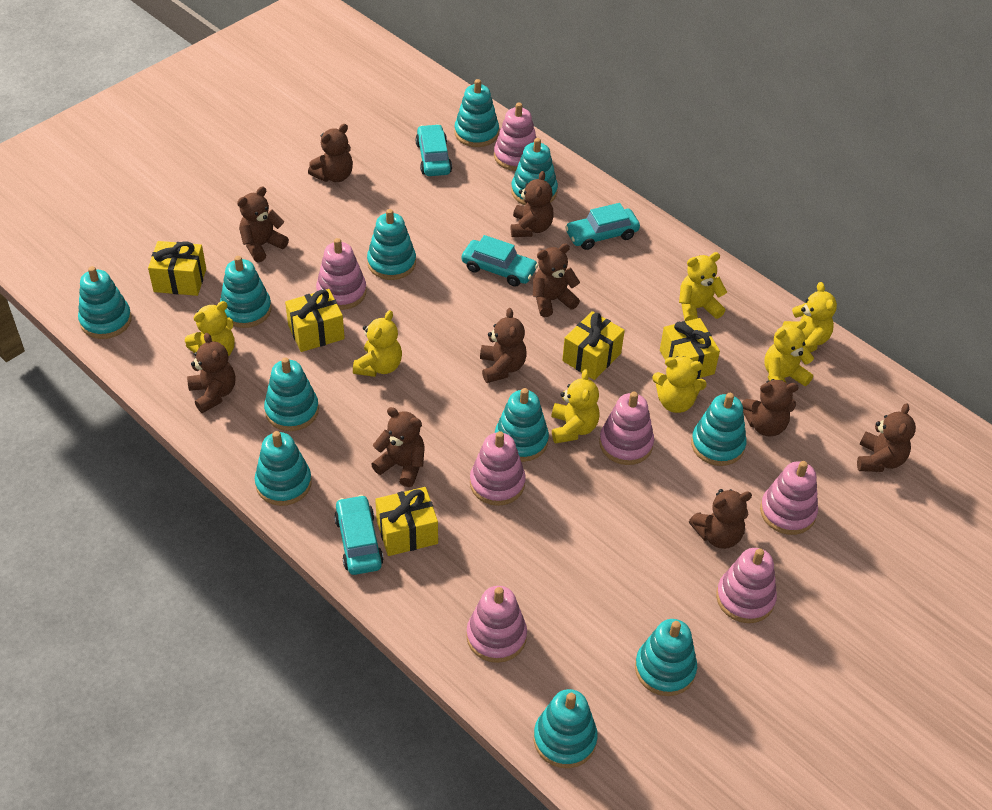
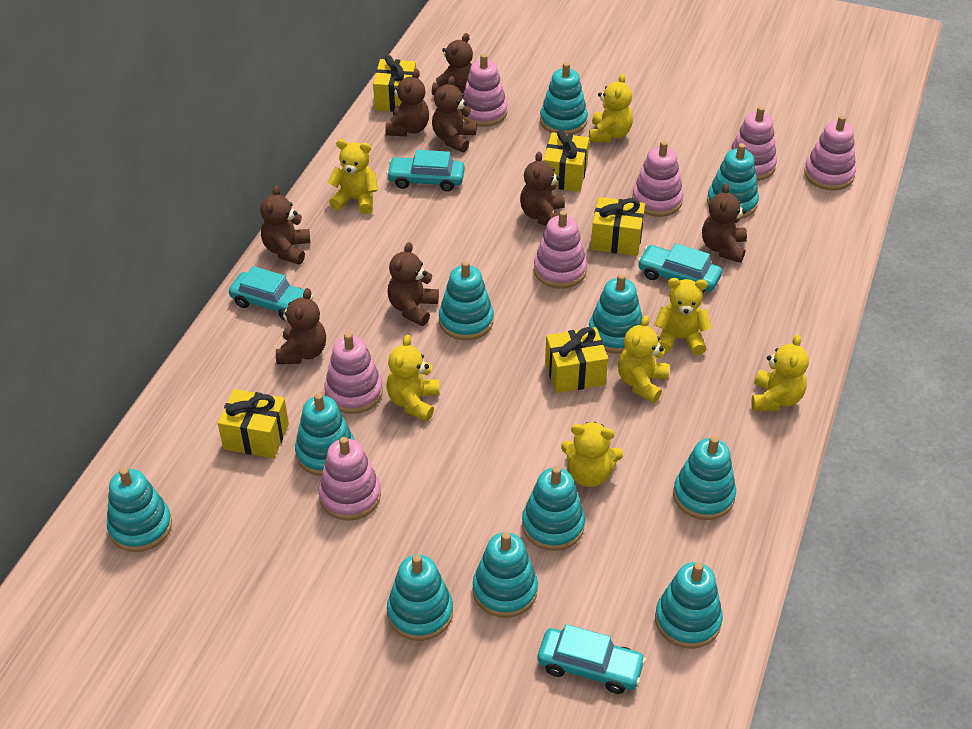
brown teddy bear: [187,333,235,413] [237,187,289,262] [308,124,353,182] [371,407,425,487] [480,308,526,383] [511,171,554,237] [533,244,580,317] [689,489,752,549] [742,379,799,436] [857,403,916,472] = 10 -> [260,185,310,265] [276,288,326,364] [385,69,429,136] [388,242,439,326] [432,33,473,95] [432,76,477,152] [520,152,565,226] [702,183,747,263] = 8

